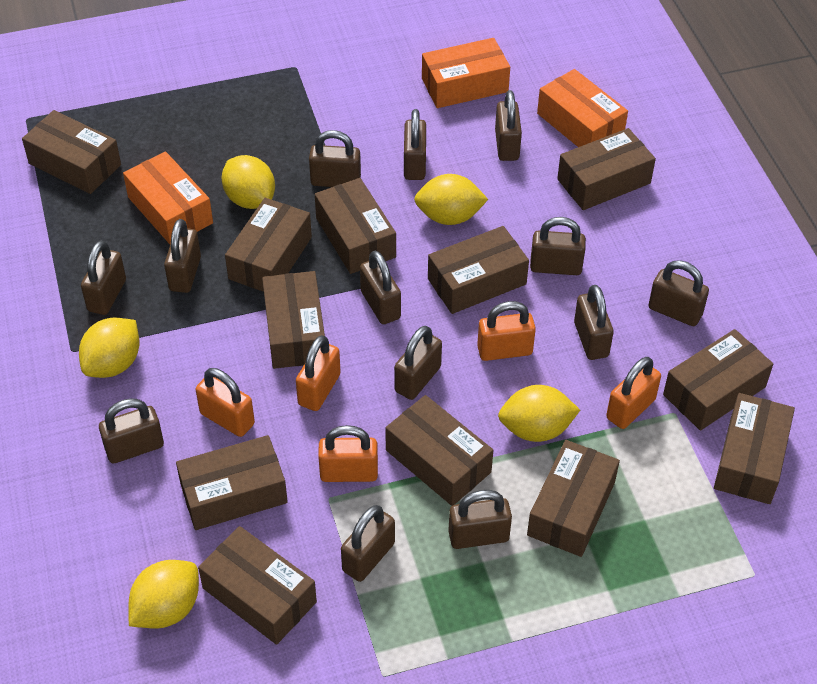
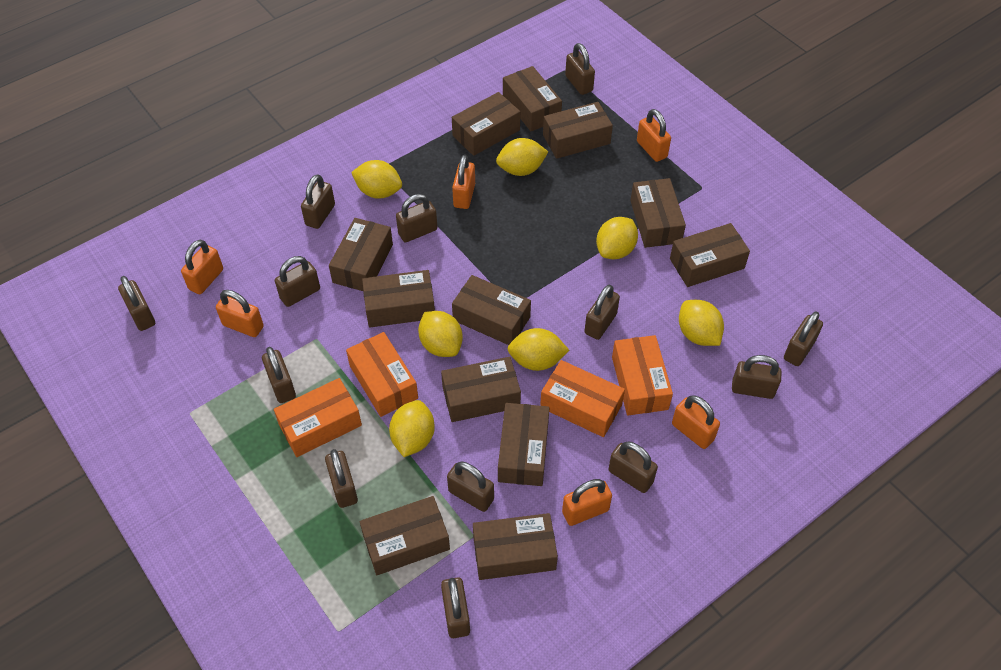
orange box: [123,151,213,244] [422,38,510,108] [537,69,628,147] = 3 -> [274,378,362,457] [346,332,418,417] [540,360,625,437] [612,335,673,415] = 4
orange padlock: [196,368,255,437] [296,335,341,411] [318,425,378,482] [477,301,536,361] [606,357,661,429] = 5 -> [181,240,223,294] [216,290,264,337] [452,155,475,209] [562,479,612,526] [637,109,671,162] [672,395,720,449] = 6
yellow lemon: [79,318,140,378] [129,560,199,629] [221,155,275,209] [414,174,488,225] [498,385,580,442] = 5 -> [351,160,402,199] [389,400,435,457] [418,311,463,357] [496,138,548,176] [507,328,569,371] [596,217,638,259] [679,300,724,346] = 7

